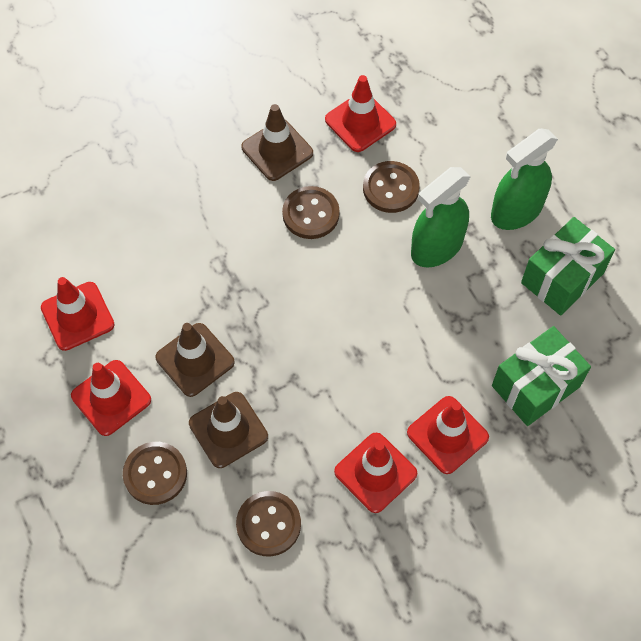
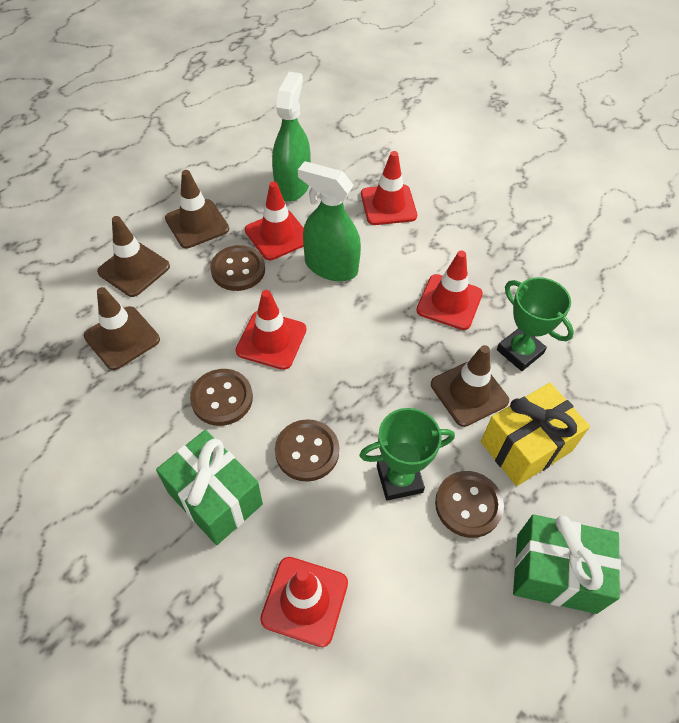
brown traffic cone: [156,323,235,397] [189,392,268,468] [241,104,313,181] = 3 -> [84,287,160,370] [97,216,170,297] [165,170,229,248] [431,345,509,427] = 4
green trophy: none = 0 -> [359,408,455,501] [497,277,574,371] = 2
yellow gift: none = 0 -> [481,383,590,486] = 1

